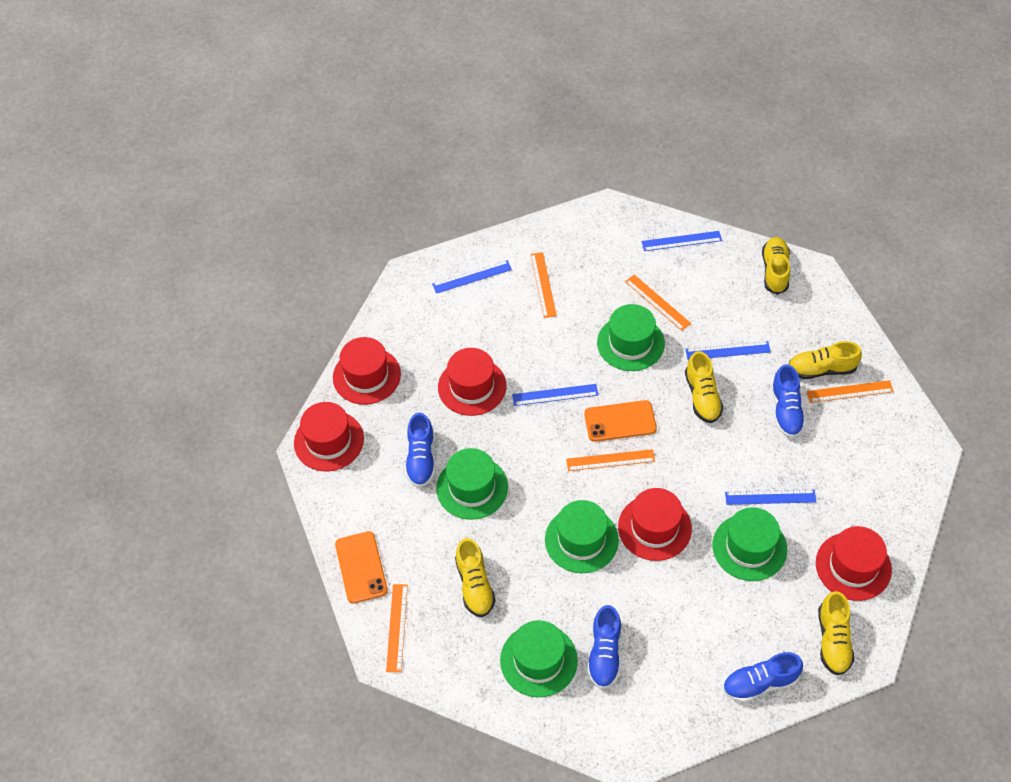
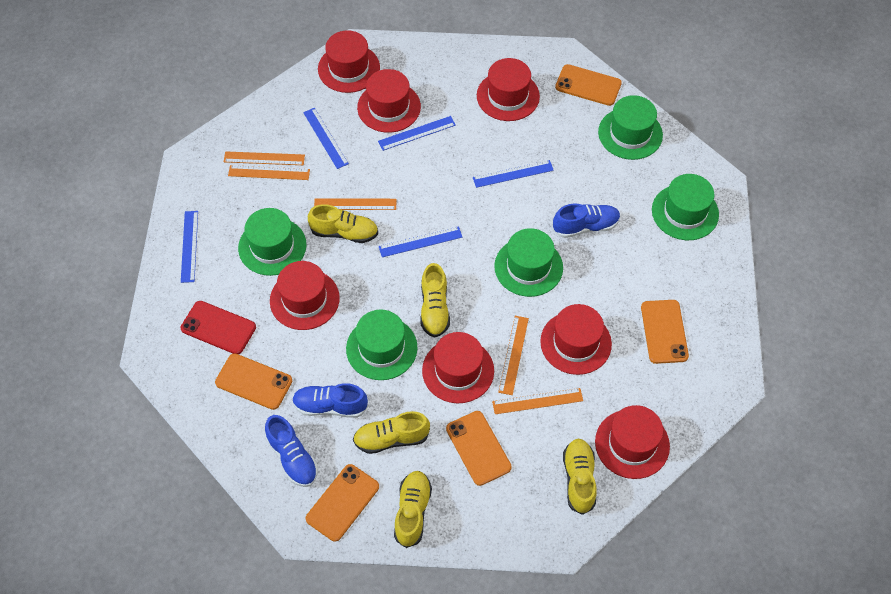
blue shoe: [405,413,435,488] [587,605,621,689] [723,652,803,703] [771,364,806,438] = 4 -> [265,415,318,487] [292,383,368,418] [553,203,620,238] = 3
orange phone: [335,531,388,604] [584,400,657,442] = 2 -> [215,354,292,410] [306,464,379,542] [446,411,512,486] [555,64,622,106] [641,300,689,364] = 5
red hat: [294,402,364,471] [333,337,401,405] [438,348,506,416] [618,488,692,561] [816,526,892,601] = 5 -> [270,261,340,330] [318,30,380,93] [357,69,421,133] [422,332,494,403] [477,58,540,121] [540,304,612,375] [595,405,670,479] = 7
red phone: none = 0 -> [181,301,256,354] = 1

